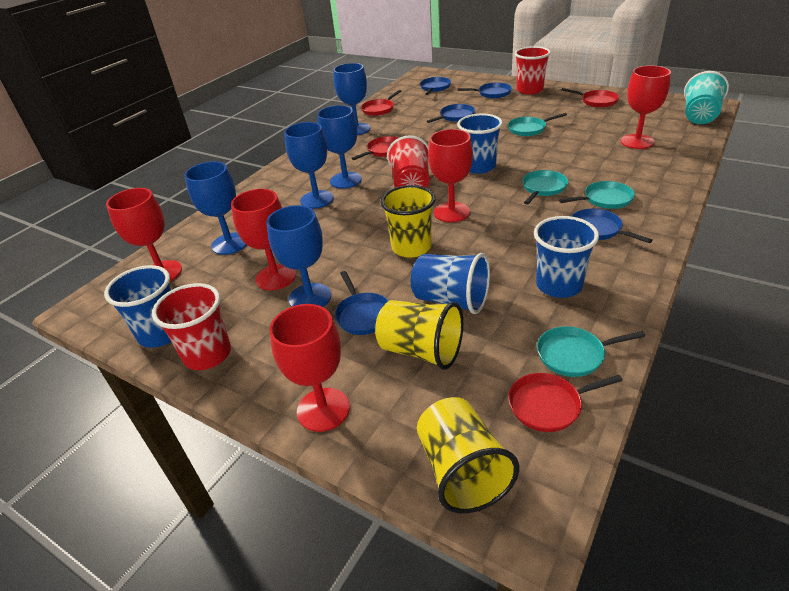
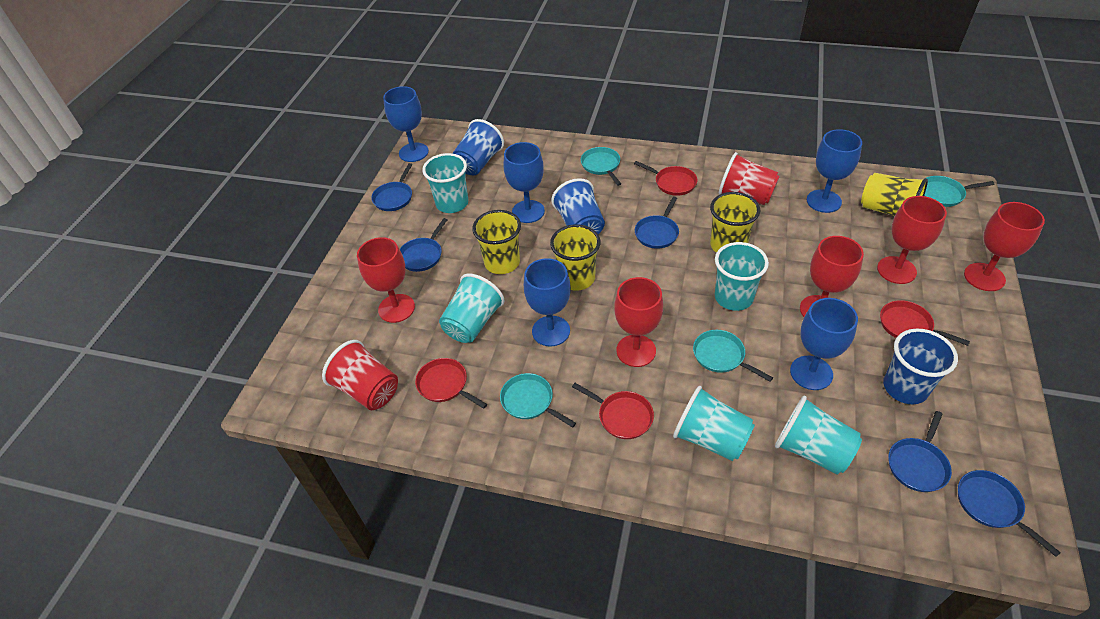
blue cup: [104,265,171,348] [411,253,490,314] [457,113,503,174] [534,216,599,298] = 4 -> [452,119,504,175] [551,178,605,234] [883,328,958,404] = 3
red cup: [152,283,231,370] [387,135,429,188] [515,46,551,94] = 3 -> [322,340,398,410] [719,152,780,205] = 2
turquoise cup: [684,71,729,124] = 1 -> [422,153,468,213] [439,274,504,343] [673,386,755,461] [715,242,769,311] [775,396,862,475] = 5
yellow cup: [375,300,463,370] [380,185,435,258] [417,397,519,514] = 3 -> [472,210,521,274] [550,224,601,291] [710,192,760,253] [861,173,928,216] = 4

